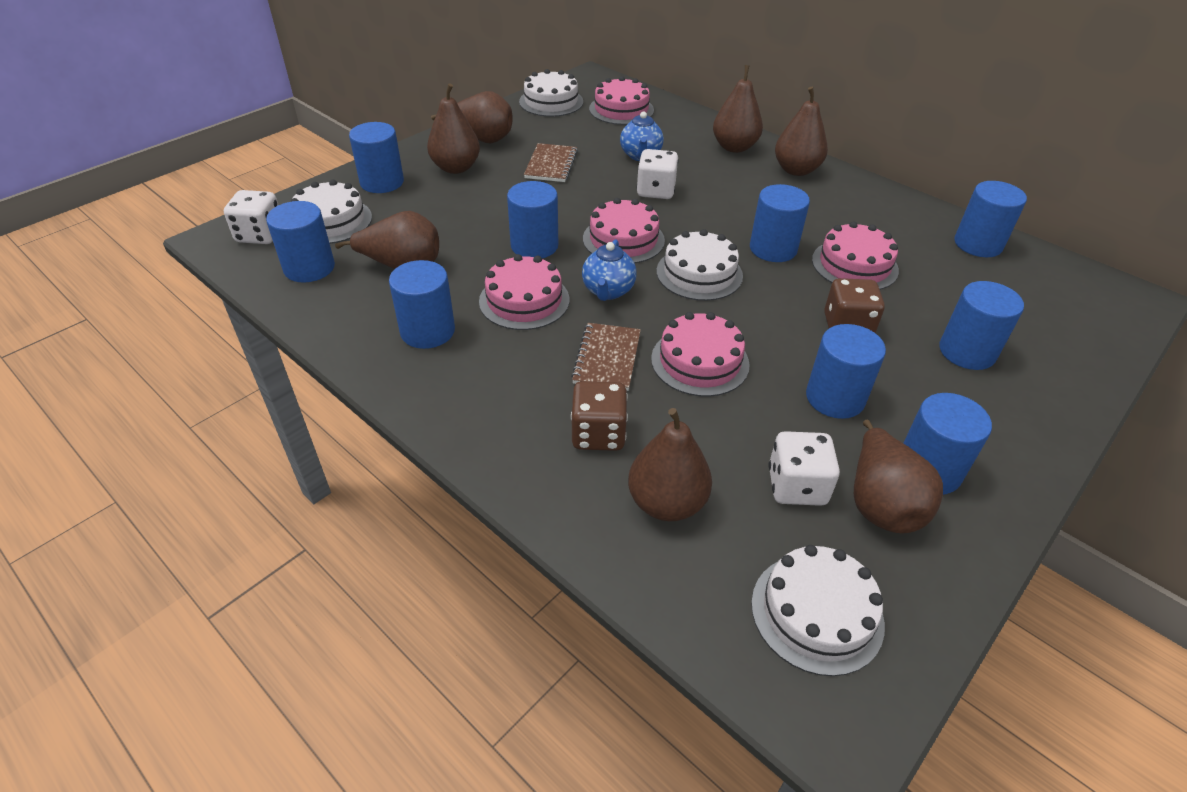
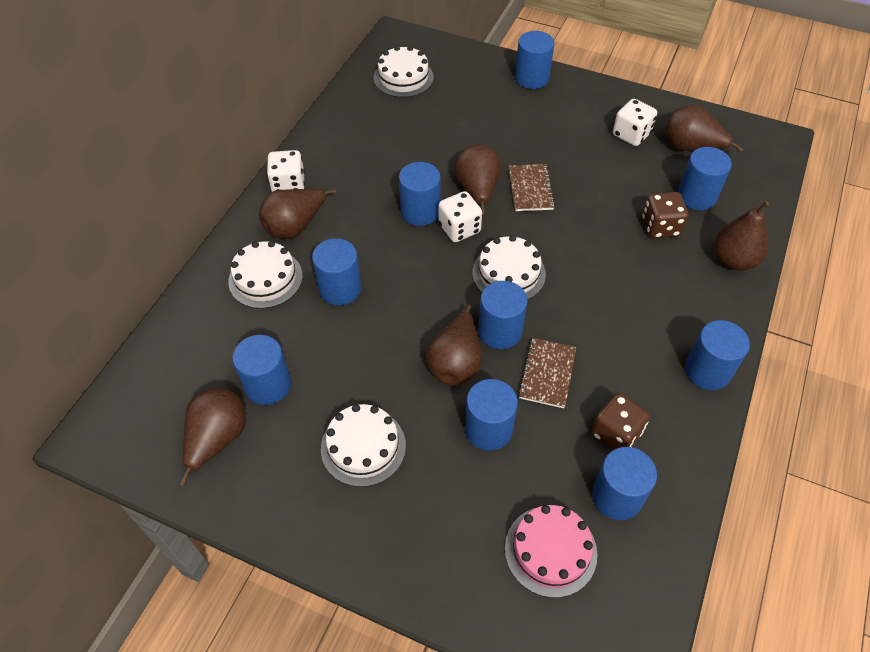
blue teapot: [582,239,637,301] [620,111,664,161] = 2 -> none = 0
brown pear: [335,211,439,269] [427,83,480,174] [431,91,513,144] [628,408,712,521] [713,65,763,153] [775,87,828,176] [854,420,943,533] = 7 -> [179,387,246,486] [259,188,336,239] [426,305,483,385] [454,144,502,215] [665,105,743,152] [714,201,770,270] = 6
pink cake: [479,254,570,330] [583,198,665,263] [589,76,654,125] [651,312,750,397] [812,221,899,290] = 5 -> [505,505,597,598] = 1

